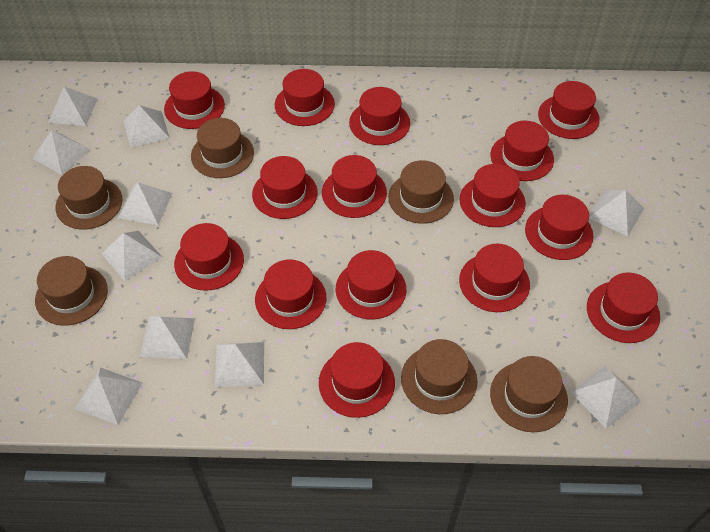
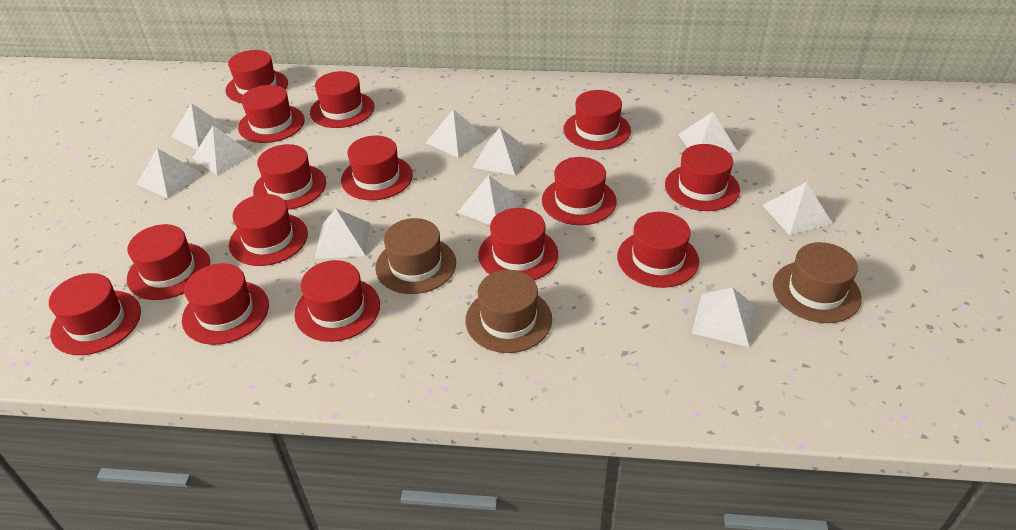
brown hat: [35,256,108,326] [55,166,122,230] [191,118,254,178] [388,160,454,224] [401,339,477,414] [490,356,568,432] = 6 -> [375,218,456,294] [465,270,552,353] [773,242,862,323] = 3

